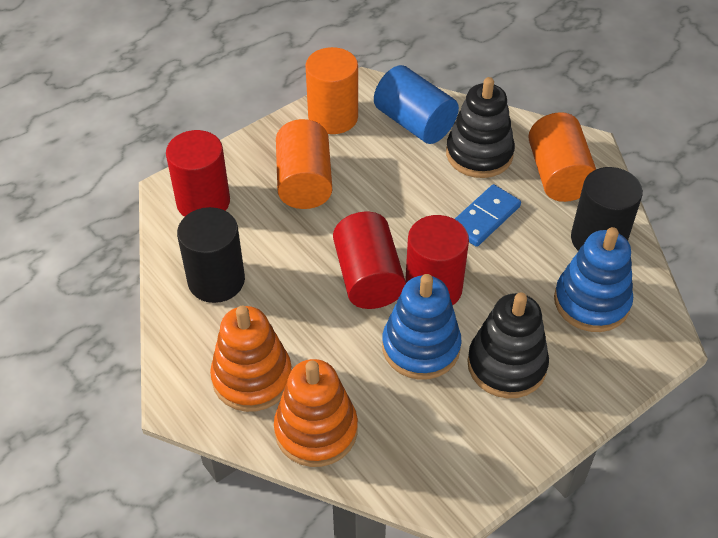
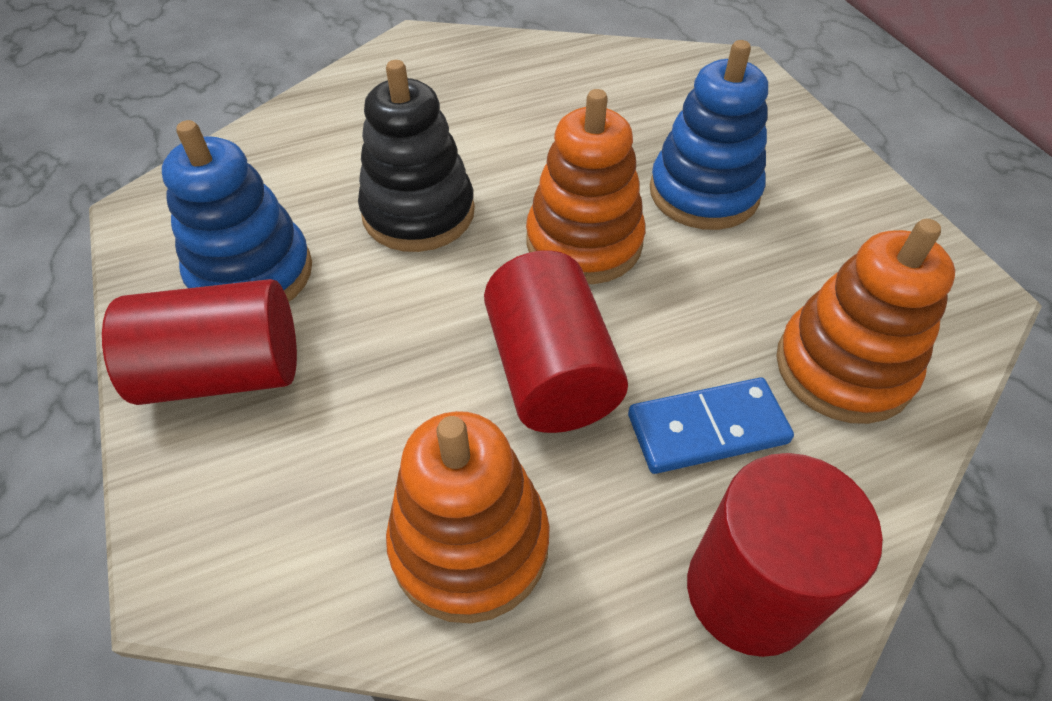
black cylinder: [177,207,245,303] [571,167,643,251] = 2 -> none = 0
black stacking toy: [446,77,515,178] [467,292,549,398] = 2 -> [358,60,475,252] = 1
blue cylinder: [374,65,459,144] = 1 -> none = 0
orange cylinder: [276,119,332,209] [305,47,358,134] [528,112,596,202] = 3 -> none = 0
orange stacking toy: [210,306,292,412] [274,359,358,467] = 2 -> [386,411,550,623] [526,89,645,284] [776,219,955,424] = 3

